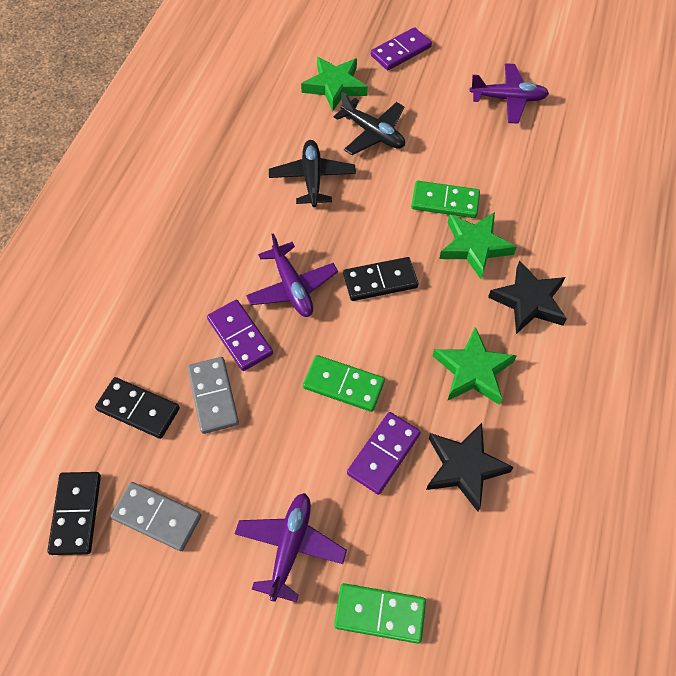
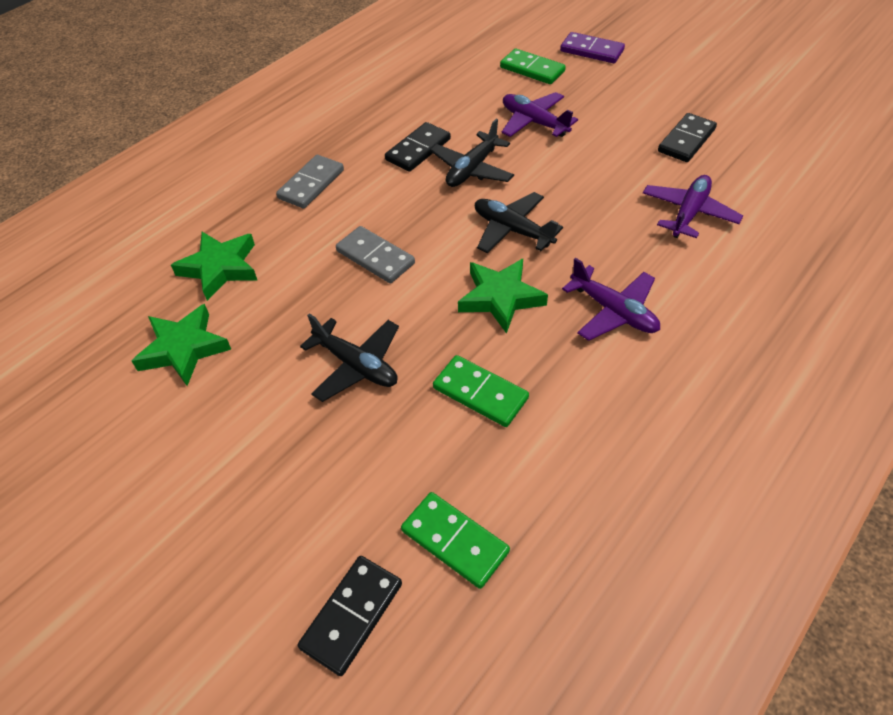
black plane: [269,140,356,207] [334,92,405,155] = 2 -> [300,314,399,402] [430,119,514,187] [475,192,563,253] = 3
black star: [426,423,514,512] [488,260,567,334] = 2 -> none = 0
purple domino: [207,300,273,371] [347,412,421,495] [371,27,432,70] = 3 -> [560,32,625,63] = 1

